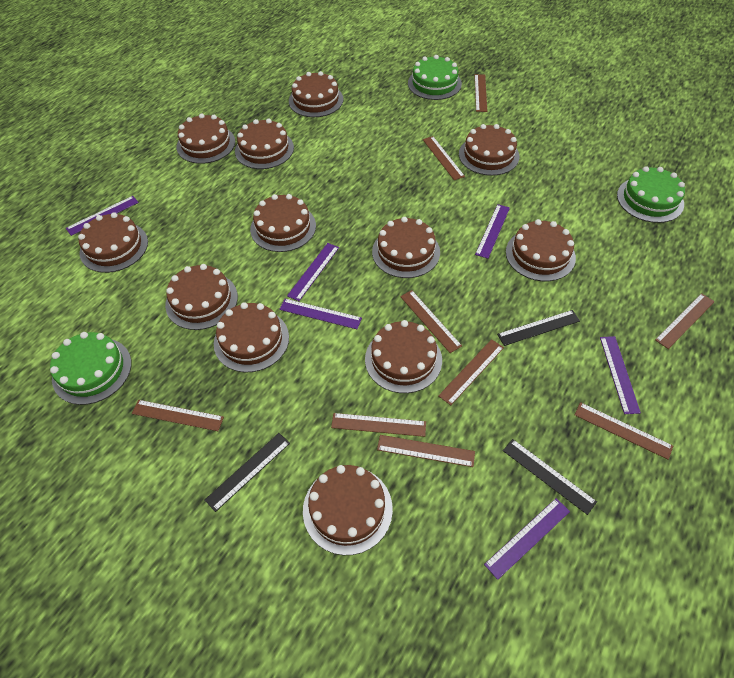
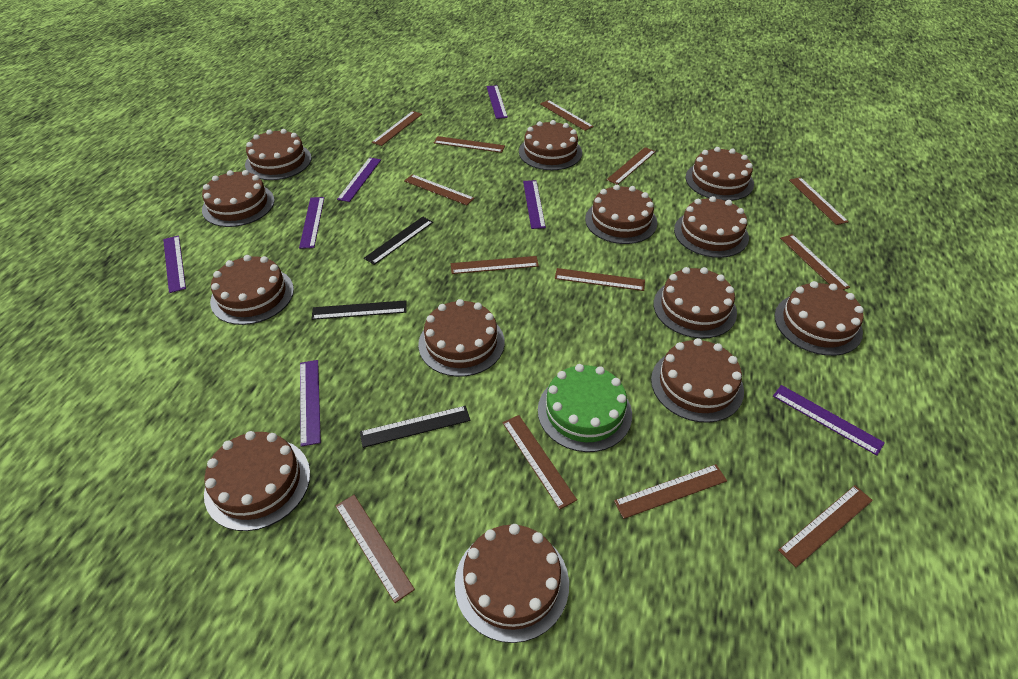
brown cake: [78,212,148,273] [165,264,238,330] [177,114,235,164] [214,302,289,372] [235,119,294,169] [250,194,316,252] [289,71,343,117] [303,465,393,555] [365,320,442,393] [372,217,440,278] [459,124,519,176] [506,219,576,281] = 12 -> [202,170,275,227] [204,431,310,531] [210,255,294,325] [245,129,312,180] [418,299,505,377] [455,524,569,643] [519,120,582,170] [585,185,657,244] [651,338,744,423] [654,267,737,339] [674,196,749,258] [686,147,754,201] [775,281,864,356] = 13
brown ruler: [132,400,224,431] [331,413,426,437] [377,435,475,467] [400,290,462,353] [423,136,465,180] [438,339,504,405] [474,74,487,112] [574,402,673,460] [655,293,715,349] = 9 -> [336,495,415,603] [372,111,422,146] [404,174,475,205] [434,136,505,153] [451,256,539,274] [503,415,577,510] [540,100,594,131] [555,268,645,291] [606,147,656,185] [614,464,727,519] [778,485,873,567] [780,234,850,290] [789,177,849,225] = 13
green cake: [50,332,131,405] [408,55,462,100] [617,166,685,223] = 3 -> [538,364,632,452] = 1
purple ruler: [66,196,139,236] [279,299,362,329] [287,243,339,301] [475,204,510,259] [484,498,570,580] [600,336,641,414] = 6 -> [163,236,186,293] [299,197,324,249] [300,360,321,447] [337,157,381,202] [486,85,508,119] [523,180,546,229] [773,385,885,456] = 7

